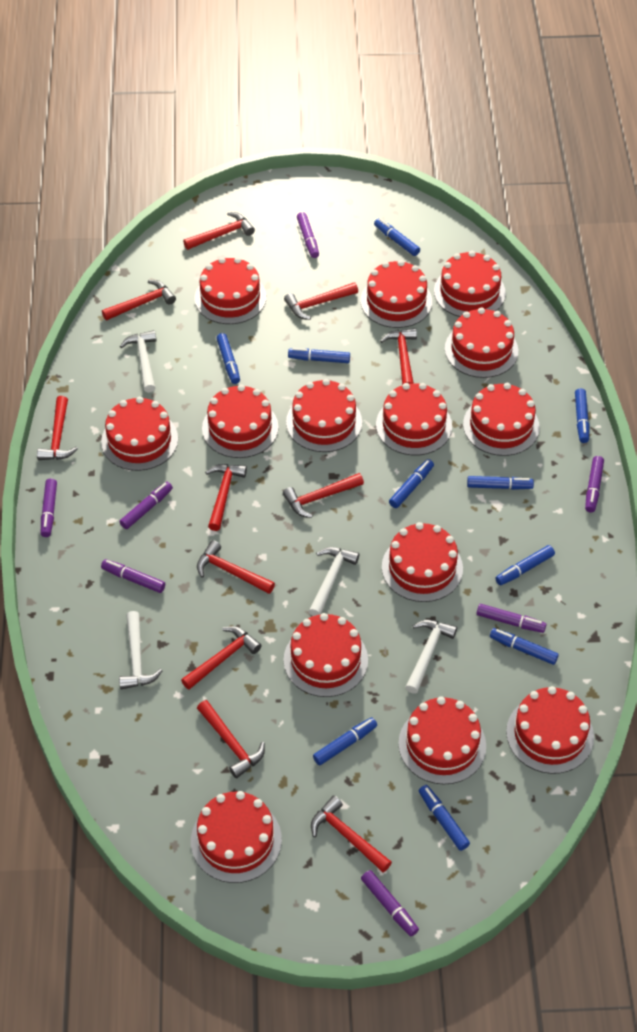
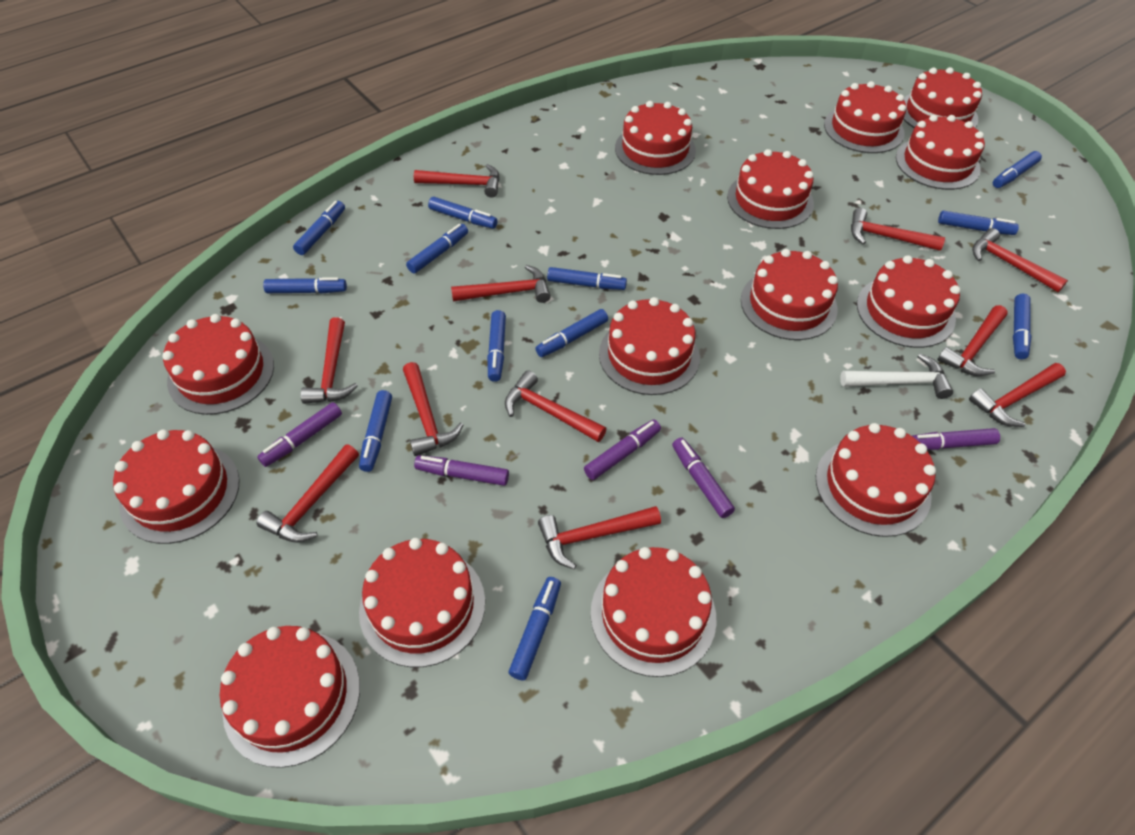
blue marker: [216,333,240,384] [288,348,350,363] [313,717,377,765] [374,218,420,256] [389,459,434,508] [419,785,470,851] [467,476,534,490] [490,628,559,665] [495,545,555,585] [575,388,589,443] = 10 -> [263,277,347,293] [293,201,345,255] [359,390,392,472] [406,224,468,274] [428,197,498,229] [487,310,506,382] [508,577,561,681] [535,309,608,357] [547,267,627,290] [938,211,1019,235] [993,151,1042,188] [1013,294,1032,359] = 12
purple marker: [41,478,57,537] [101,559,165,593] [119,482,173,529] [297,212,319,258] [361,870,419,936] [476,604,546,633] [585,456,604,513] = 7 -> [257,402,342,467] [414,455,509,486] [584,420,661,480] [672,438,735,518] [913,428,1000,450] = 5
white hammer: [119,611,162,689] [120,330,157,393] [309,547,359,616] [405,620,457,694] = 4 -> [840,354,953,399] = 1

